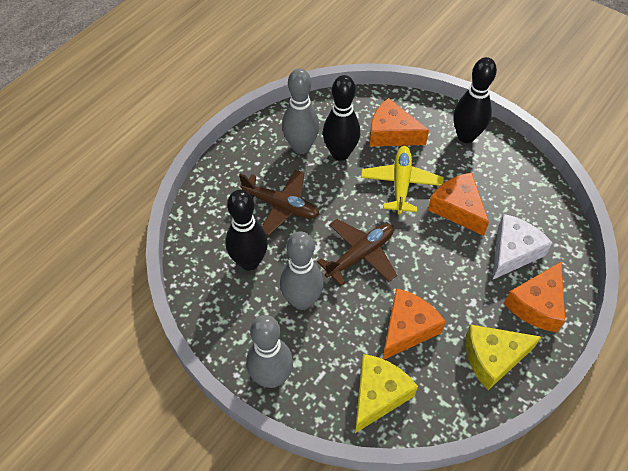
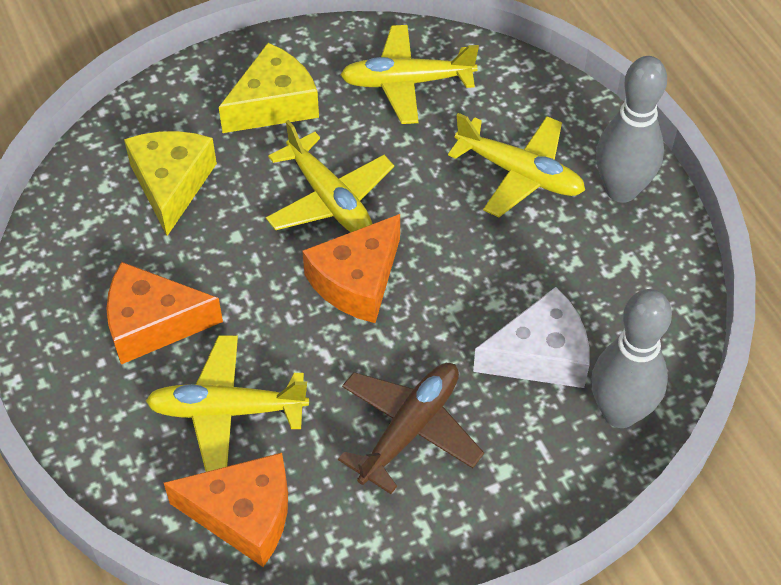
black bowling pin: [225,190,268,271] [323,75,360,161] [453,57,497,143] = 3 -> none = 0
brown plane: [239,170,319,236] [317,219,397,286] = 2 -> [338,363,484,494] = 1
grey bowling pin: [246,315,293,388] [280,231,323,310] [282,68,319,154] = 3 -> [591,289,672,428] [596,56,667,203] = 2
orange cheese: [370,98,429,146] [383,288,446,360] [428,173,489,236] [504,261,565,332] = 4 -> [106,262,223,365] [164,453,288,567] [302,214,400,323] = 3
yellow plane: [361,146,444,215] = 1 -> [146,335,309,472] [266,120,394,232] [340,25,479,124] [448,113,585,217] = 4

